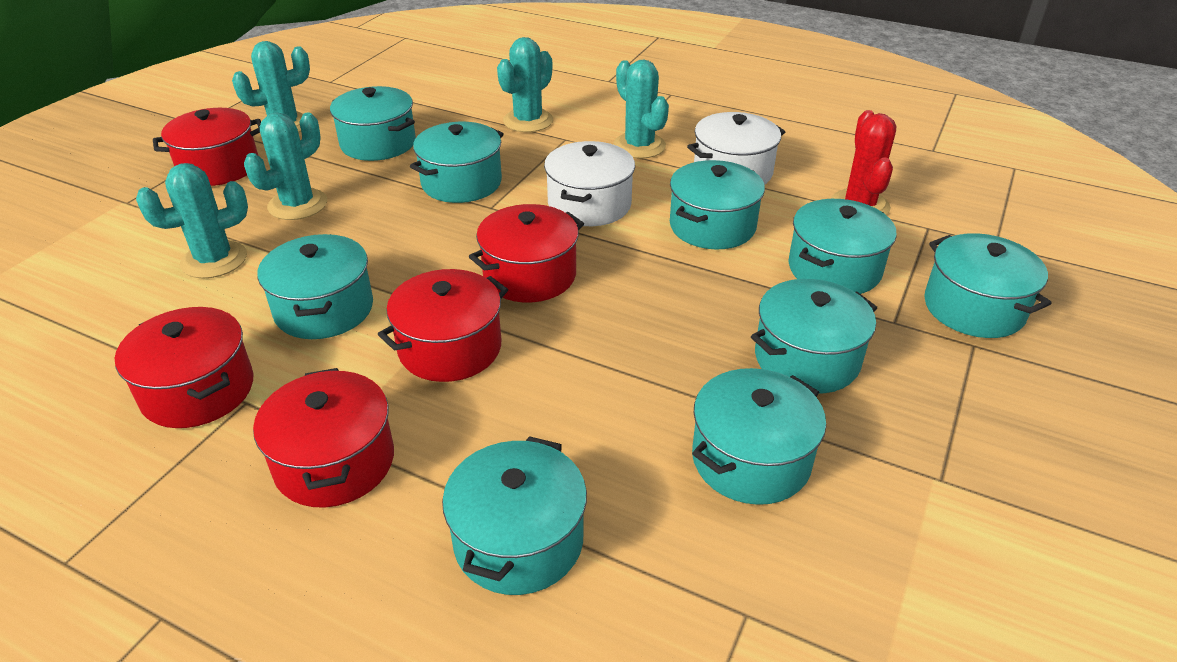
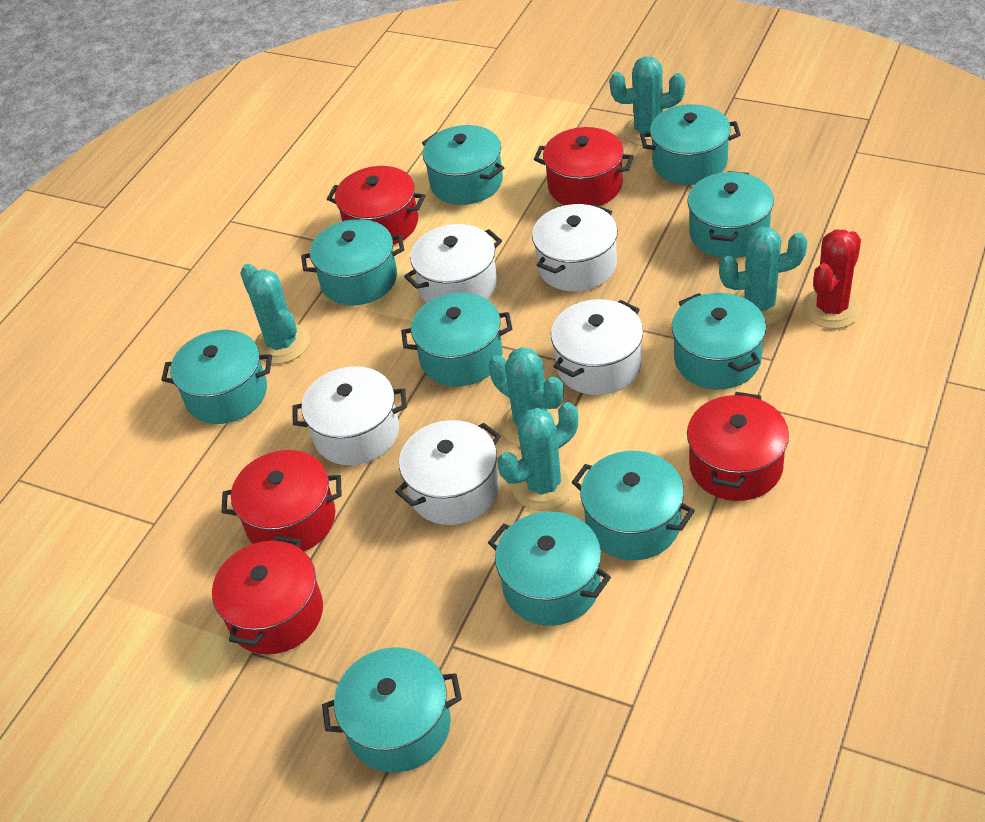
turquoise pot: [257,234,373,339] [330,86,416,161] [410,122,504,203] [442,436,587,595] [670,160,765,250] [692,368,826,505] [751,279,877,393] [788,199,897,294] [924,233,1052,338] = 9 -> [161,330,272,424] [301,219,404,305] [322,647,462,773] [401,293,512,386] [422,125,504,205] [488,511,611,626] [571,451,695,560] [640,104,741,185] [672,293,766,389] [687,171,774,258] = 10
white pot: [544,141,635,226] [687,112,785,185] = 2 -> [293,366,407,465] [395,420,501,525] [404,224,502,303] [532,204,618,292] [551,299,643,395] = 5

